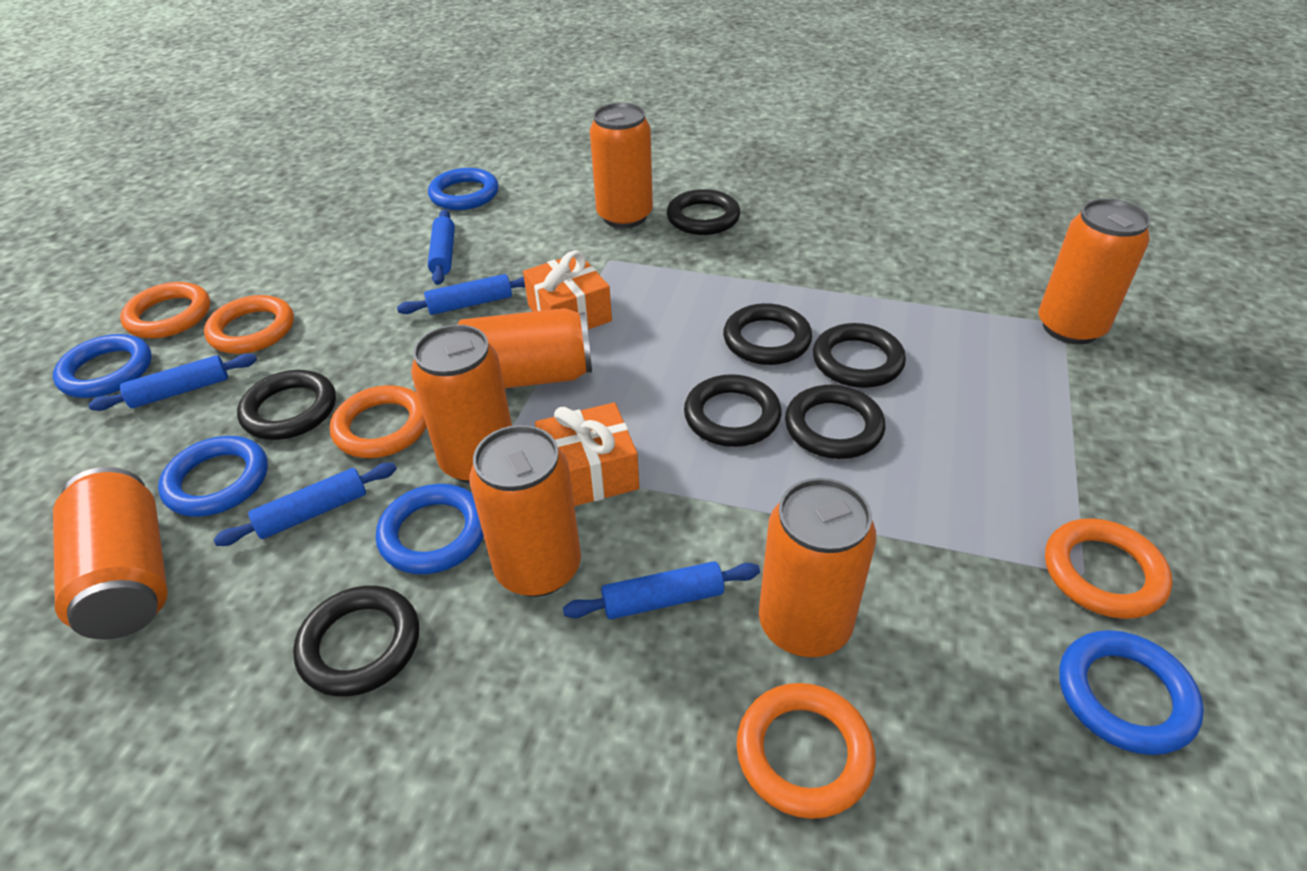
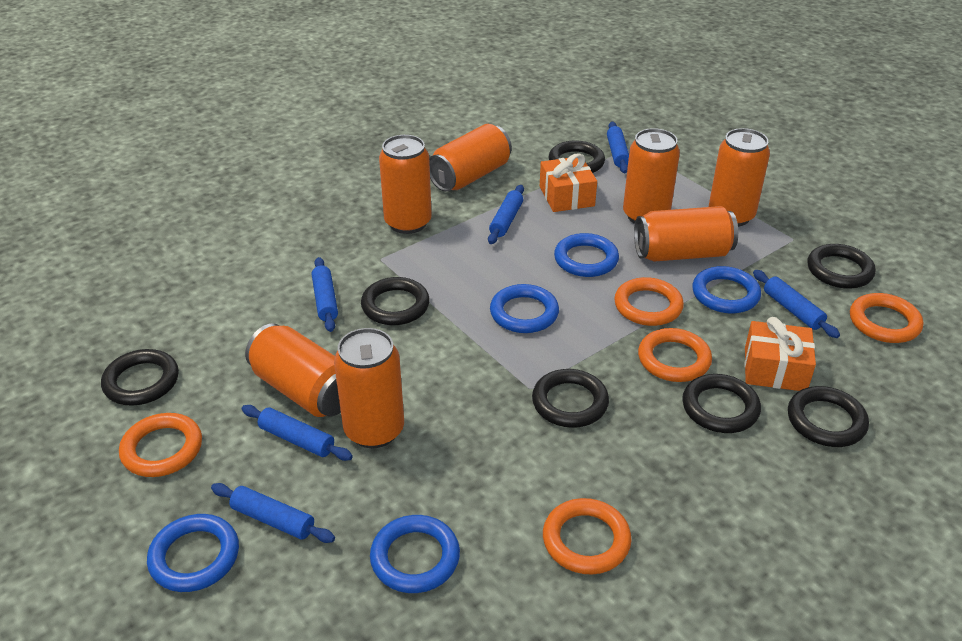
blue rolling pin: [88,354,257,411] [213,463,397,546] [397,274,525,315] [428,210,455,285] [563,561,760,619] = 5 -> [211,483,335,543] [242,405,353,461] [312,257,338,332] [488,185,524,244] [607,122,629,173] [753,270,840,338] = 6

